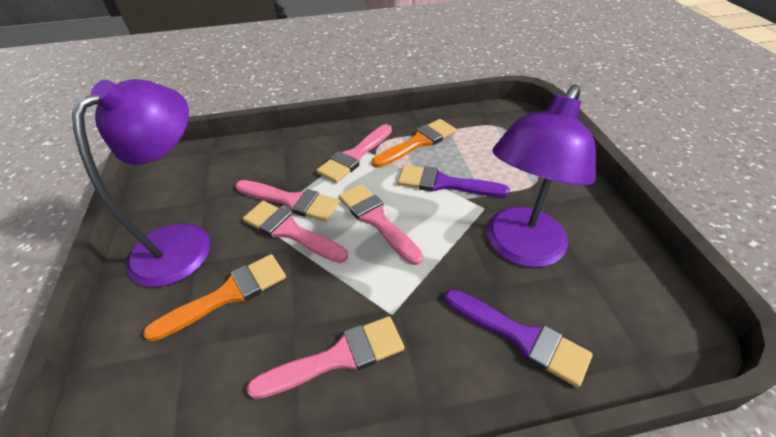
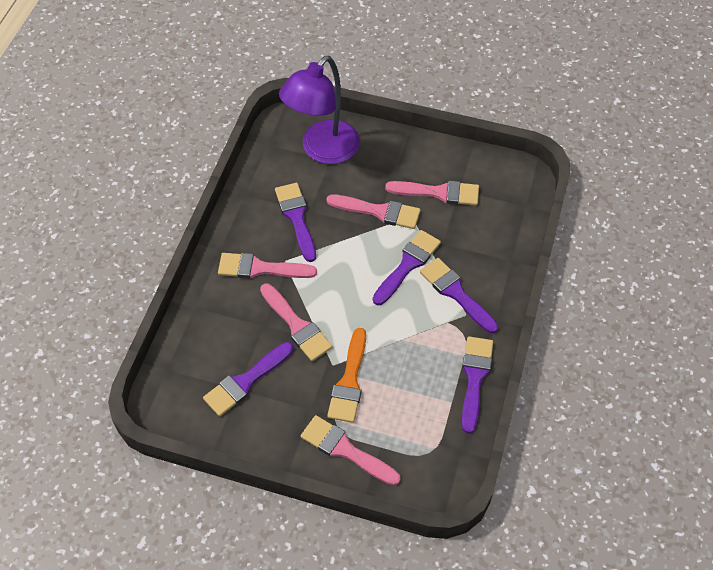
orange brush: [143,254,286,341] [372,119,456,168] = 2 -> [327,328,366,423] = 1
purple brush: [397,165,510,197] [444,289,593,388] = 2 -> [203,342,293,416] [275,183,316,262] [373,230,441,305] [420,258,498,333] [462,336,493,434] = 5
purple lamp: [72,79,210,287] [487,84,596,267] = 2 -> [279,56,360,164] = 1

